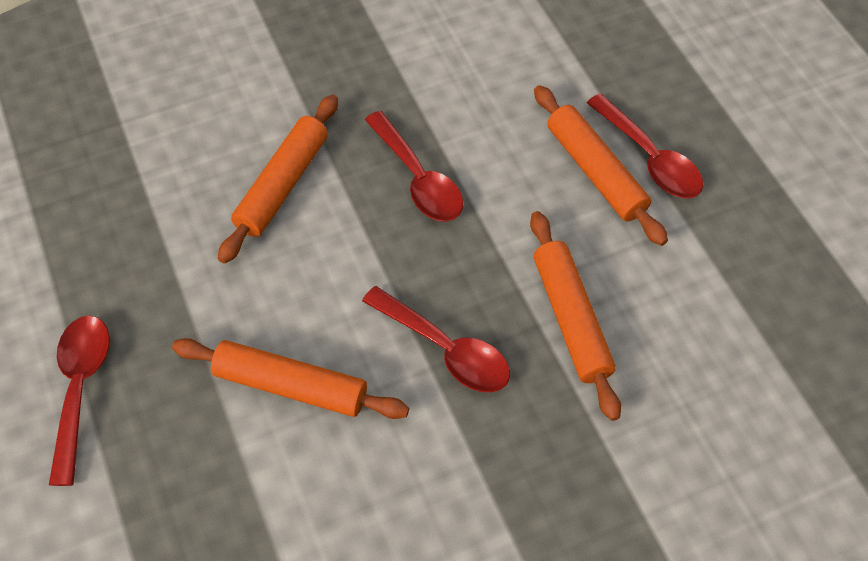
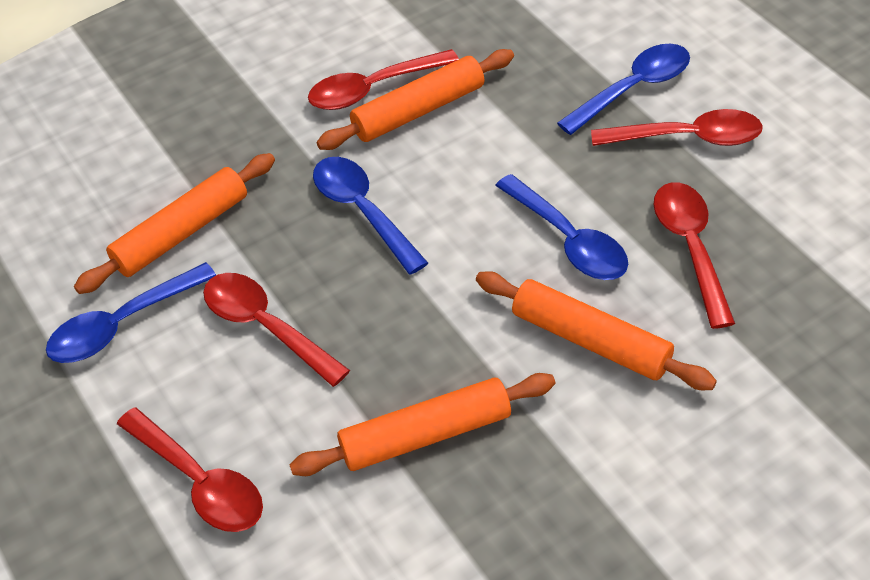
blue spoon: none = 0 -> [46,262,216,363] [313,157,428,275] [495,174,628,280] [557,44,690,135] = 4
red spoon: [49,315,110,486] [362,286,510,392] [365,111,463,221] [587,93,703,198] = 4 -> [117,407,263,532] [203,273,350,387] [308,49,459,110] [591,109,763,146] [653,182,735,329] = 5

